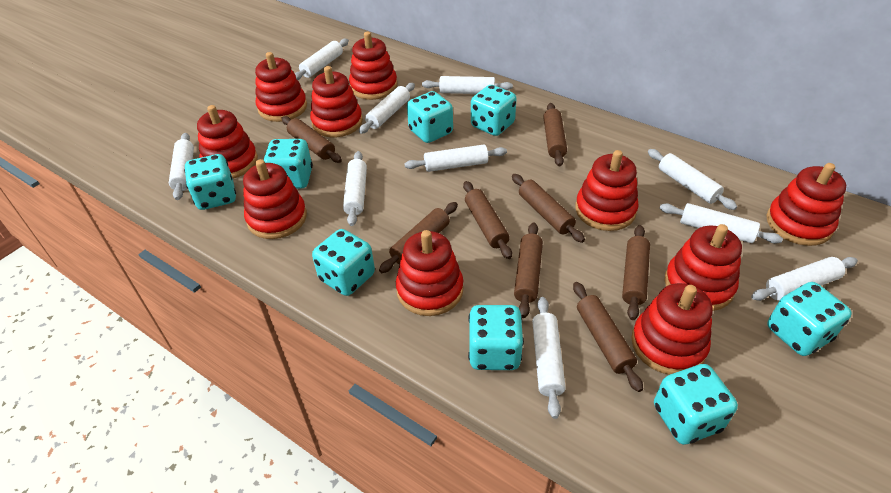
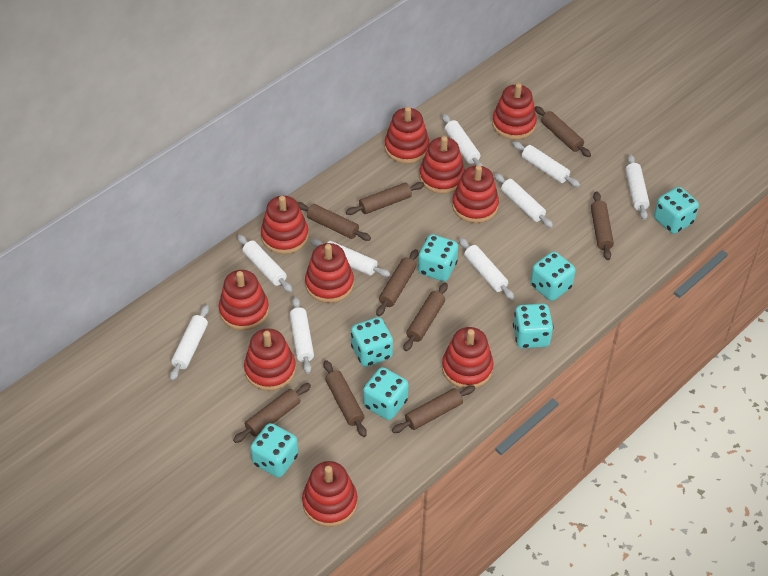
brown rolling pin: [282,116,342,163] [379,202,458,273] [463,181,512,259] [512,174,585,243] [514,222,543,318] [543,103,567,167] [573,282,643,392] [622,225,650,320] = 8 -> [233,383,311,443] [297,202,371,241] [324,360,367,437] [346,182,424,215] [376,249,418,316] [392,385,475,433] [404,283,448,351] [535,106,591,157] [591,191,614,260] = 9
turquoise dice: [184,154,236,210] [264,139,313,189] [312,229,375,296] [407,91,453,143] [468,305,524,370] [471,85,517,136] [654,364,738,445] [767,282,852,356] = 8 -> [250,423,298,477] [351,317,393,367] [363,367,409,420] [418,234,458,282] [513,303,554,348] [531,251,576,301] [654,187,699,234] = 7
white rolling pin: [169,133,194,200] [294,39,349,80] [343,151,367,226] [359,83,415,134] [404,144,507,172] [422,76,513,94] [532,297,566,419] [648,149,737,210] [659,203,783,244] [751,257,858,301] = 10 -> [170,305,209,381] [237,235,292,292] [289,297,314,374] [311,239,391,277] [442,114,483,166] [459,238,514,300] [494,173,553,228] [512,141,580,187] [625,154,650,220] = 9

